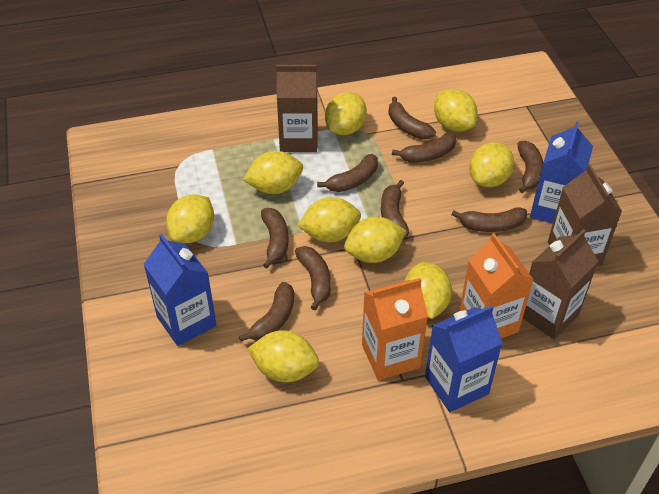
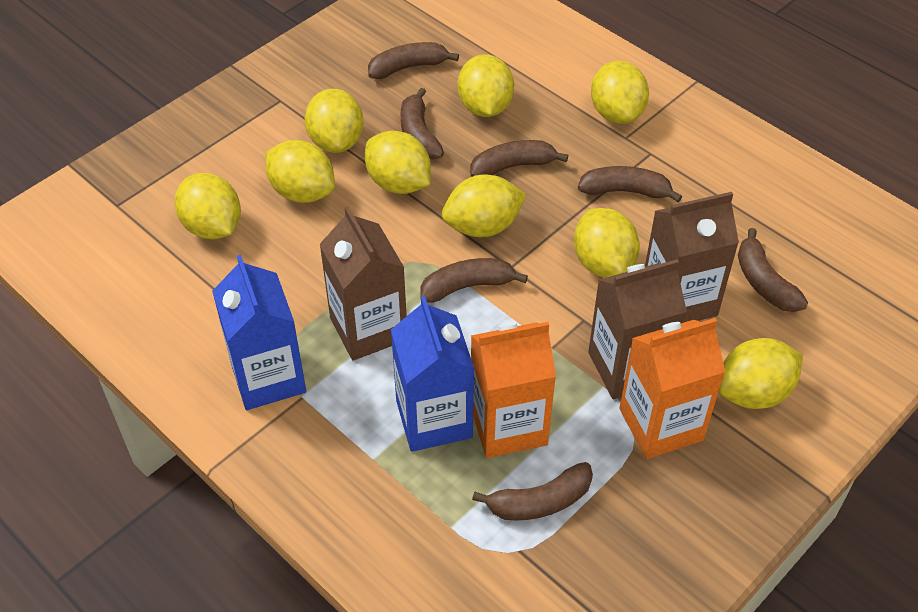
blue carton: [144,234,216,346] [425,305,503,412] [530,121,593,223] = 3 -> [212,255,306,410] [391,296,474,452] = 2
brown banana: [239,282,294,342] [261,208,289,268] [295,246,331,310] [317,154,378,192] [381,180,409,237] [388,97,436,139] [392,133,457,163] [451,207,527,232] [517,141,543,193] = 9 -> [368,42,459,79] [401,88,444,159] [420,258,528,303] [470,140,568,177] [472,462,593,521] [578,166,682,202] [738,228,808,312] = 7

